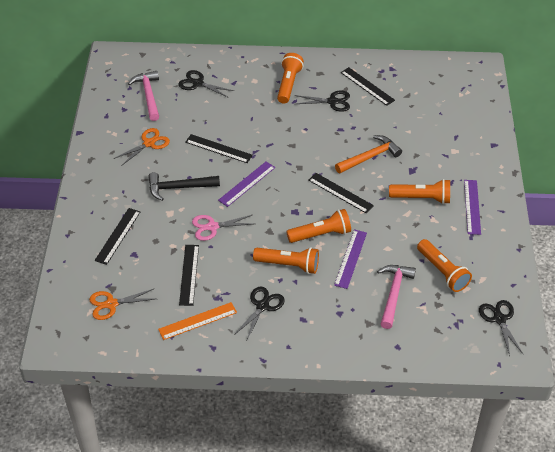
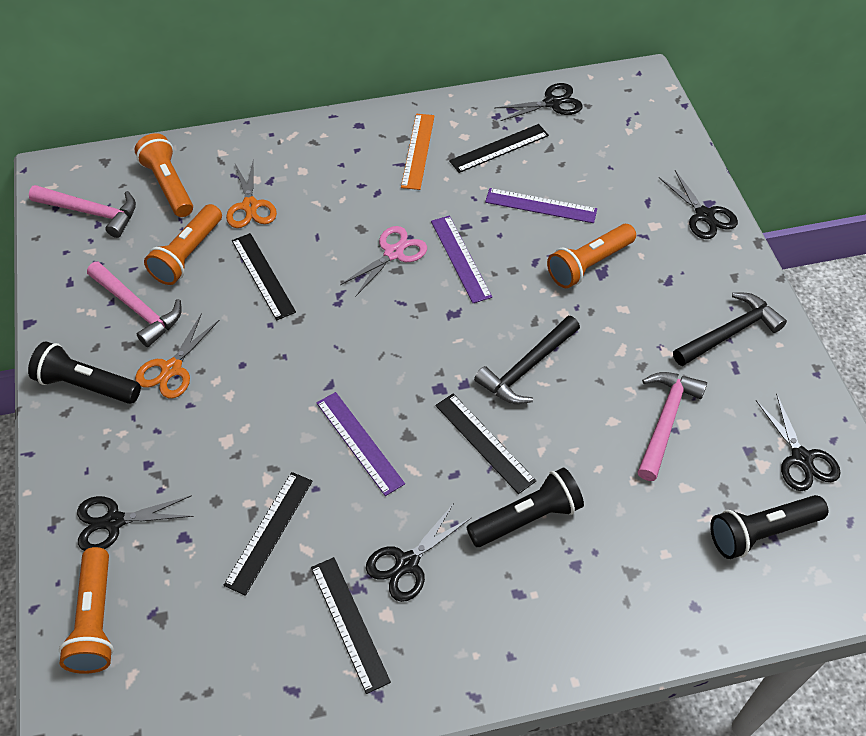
black flashlight: none = 0 -> [28,341,141,404] [466,468,584,547] [710,495,828,559] = 3
black hammer: [148,172,220,201] = 1 -> [474,316,580,404] [673,292,787,366] = 2
black scissors: [178,70,234,98] [234,287,285,342] [295,91,350,112] [479,300,524,356] = 4 -> [77,495,194,551] [366,503,472,602] [494,83,583,121] [659,170,738,239] [756,393,841,491] = 5
orange flashlight: [253,247,319,274] [277,53,304,104] [286,209,351,243] [389,179,450,204] [417,239,472,292] = 5 -> [59,547,114,674] [135,133,193,217] [144,204,222,285] [547,224,636,288] = 4
orange hammer: [335,135,402,173] = 1 -> none = 0
pink hammer: [128,71,159,121] [377,265,416,329] = 2 -> [29,185,136,238] [87,262,182,347] [638,372,707,481] = 3

